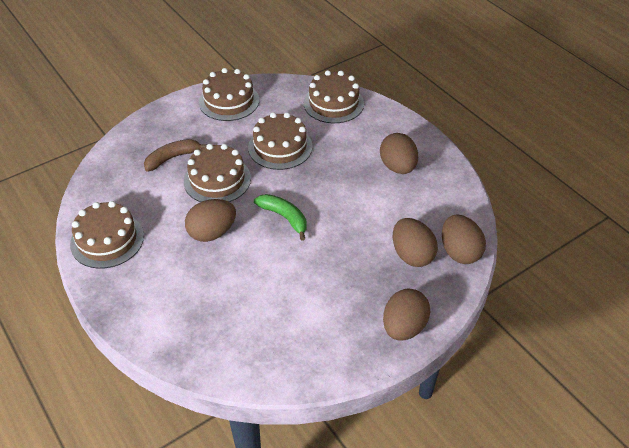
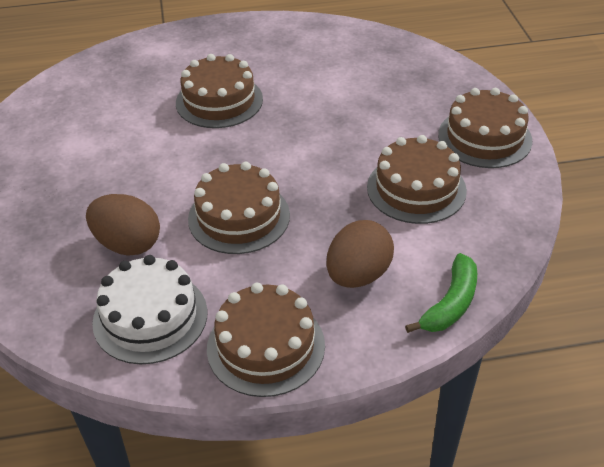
brown banana: [144,139,208,172] = 1 -> none = 0
brown egg: [185,199,236,242] [380,133,418,174] [383,288,431,340] [393,218,438,267] [442,214,486,264] = 5 -> [86,194,160,256] [326,220,394,288] = 2
white cake: none = 0 -> [92,255,207,364] = 1

